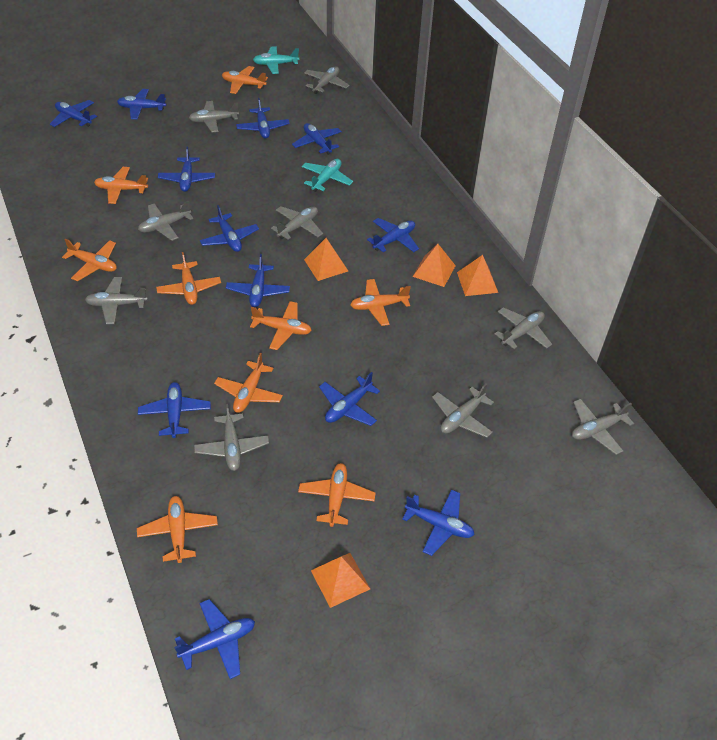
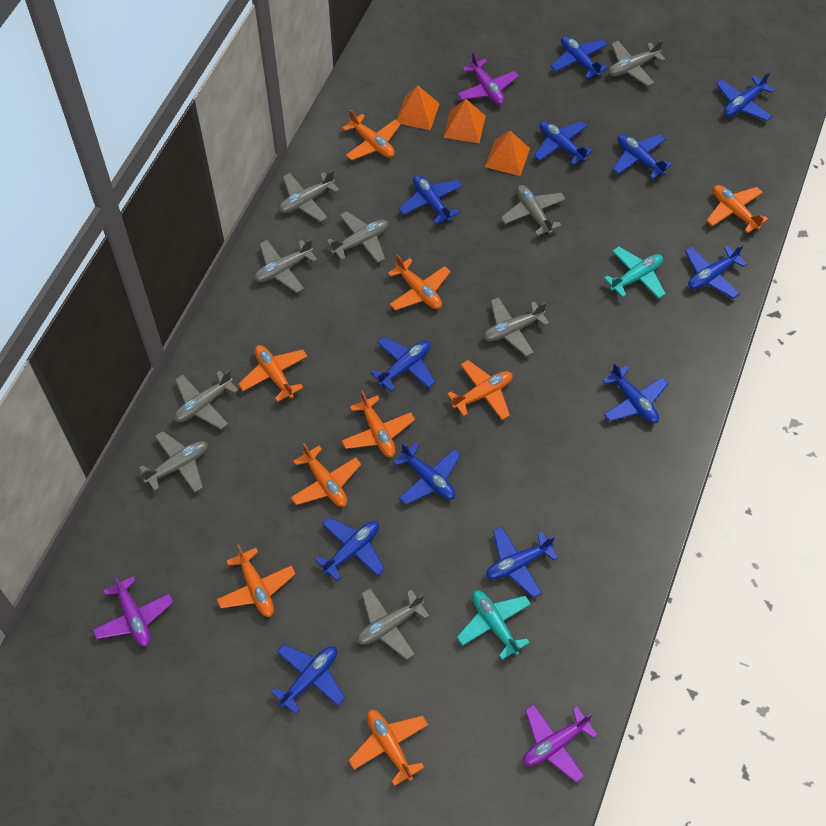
orange pyramid: [304,238,348,281] [311,553,370,608] [413,244,456,287] [457,255,498,296] = 4 -> [397,85,440,130] [443,99,486,143] [485,131,530,176] = 3
purple plane: none = 0 -> [93,574,173,647] [457,52,519,105] [523,704,598,783] = 3

